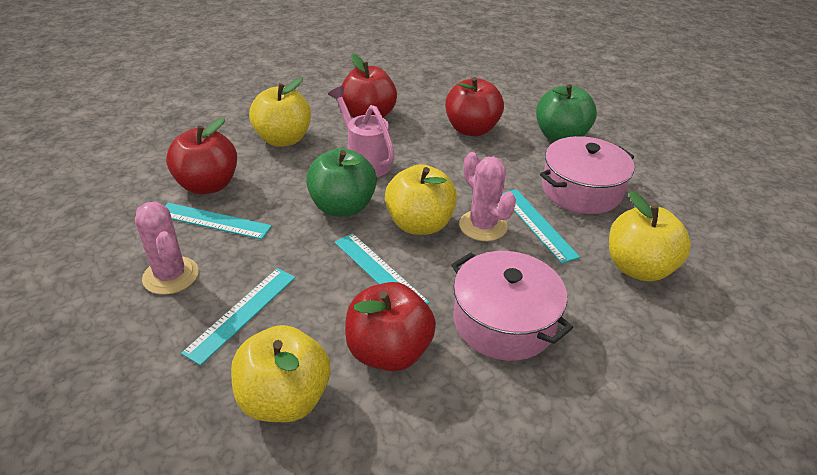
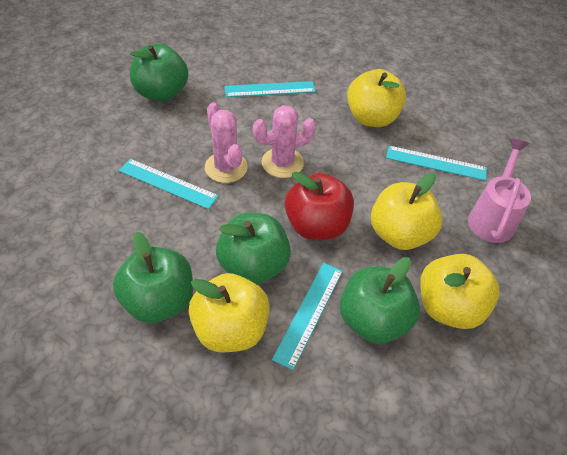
green apple: [306,148,377,217] [536,84,597,142] = 2 -> [113,232,193,323] [130,44,188,102] [216,213,291,284] [340,257,420,344] = 4
pink pot: [451,251,573,361] [540,136,635,214] = 2 -> none = 0
red apple: [166,118,237,194] [342,54,397,118] [345,282,436,371] [445,77,504,136] = 4 -> [285,171,354,240] = 1

